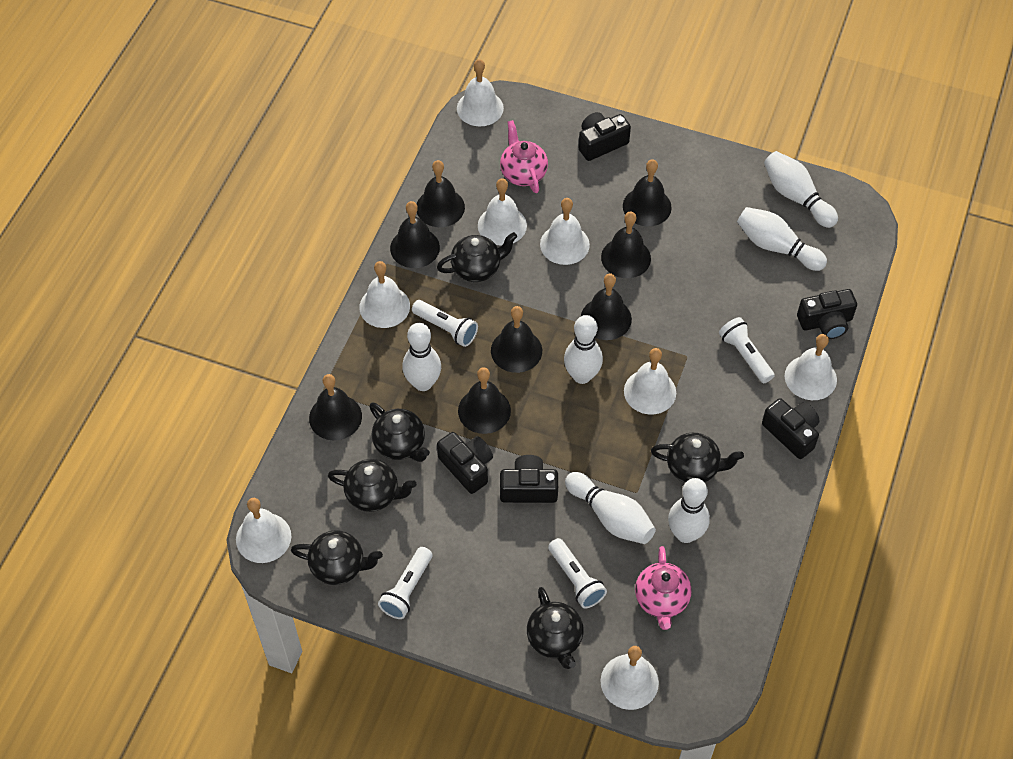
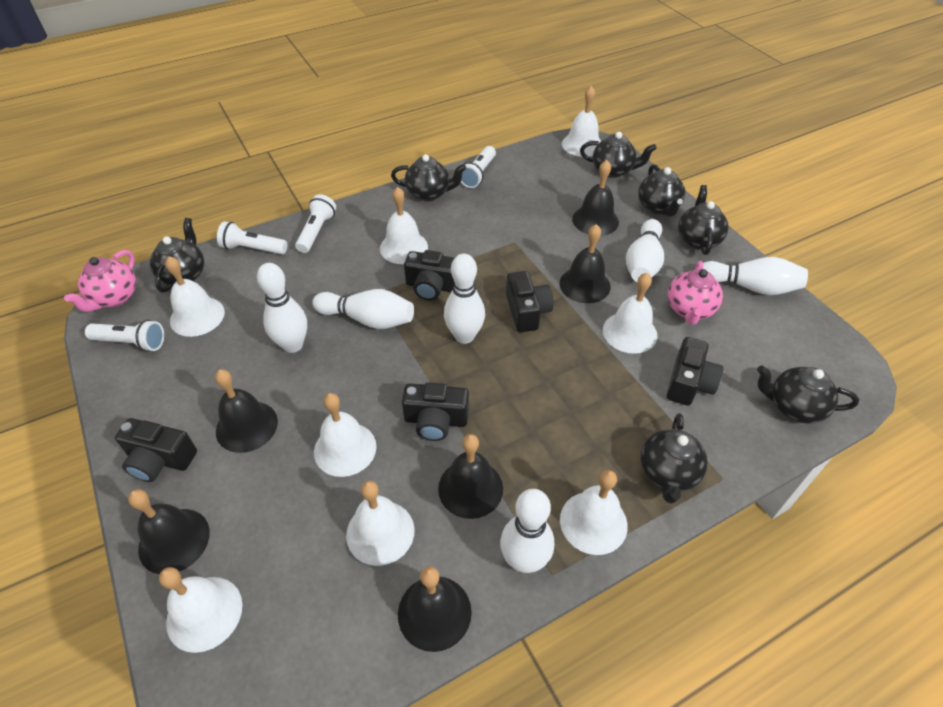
black bell: [309,374,362,440] [390,201,440,268] [417,160,465,227] [458,367,511,434] [491,306,542,373] [581,273,632,340] [601,211,651,278] [623,159,672,226] = 8 -> [128,489,210,574] [215,369,278,453] [398,566,472,652] [438,434,503,519] [560,224,611,303] [572,160,619,236] = 6
black teapot: [291,530,383,585] [328,459,416,512] [369,402,430,462] [437,232,517,282] [527,587,584,669] [651,433,744,483] = 6 -> [150,218,204,292] [391,154,466,201] [580,132,657,178] [638,164,685,217] [641,413,708,504] [678,185,728,255] [757,365,859,424] = 7

